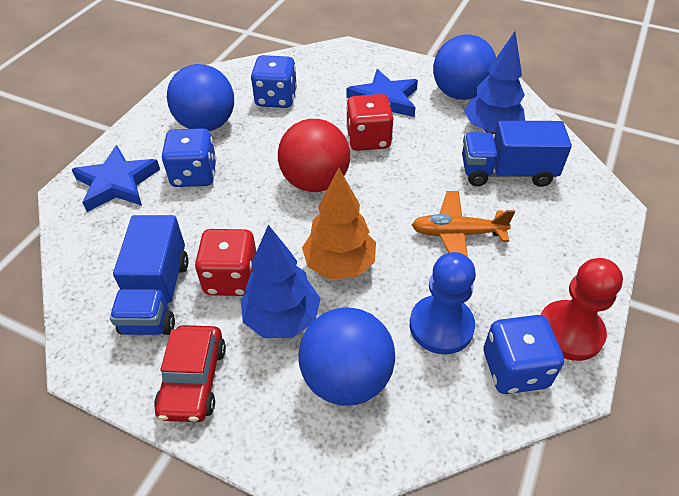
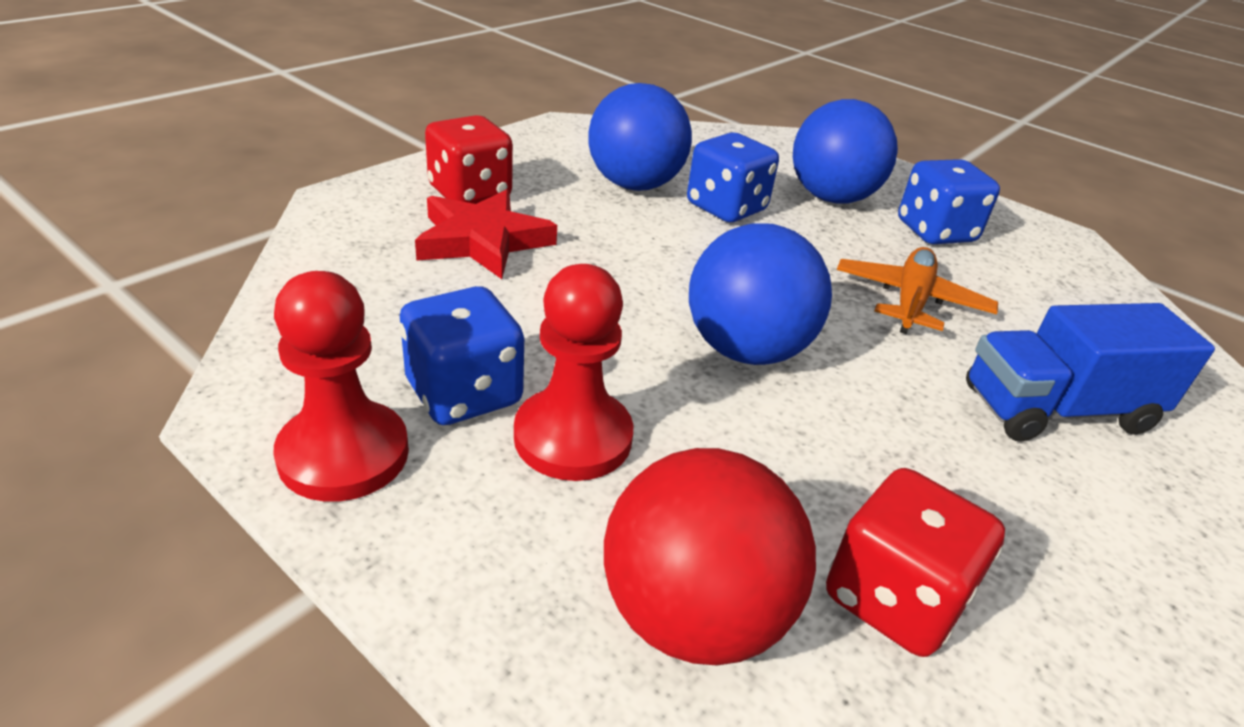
blue pawn: [410,252,476,354] = 1 -> none = 0
blue star: [71,145,160,212] [347,69,418,117] = 2 -> none = 0
blue tree: [241,225,321,338] [464,31,525,134] = 2 -> none = 0
blue truck: [110,215,189,335] [462,121,572,187] = 2 -> [966,303,1215,442] = 1
orange tree: [302,168,376,279] = 1 -> none = 0
red car: [154,325,226,422] = 1 -> none = 0
red pawn: [540,258,623,361] = 1 -> [274,271,409,502] [514,264,633,481] = 2
red star: none = 0 -> [415,189,557,279] = 1

